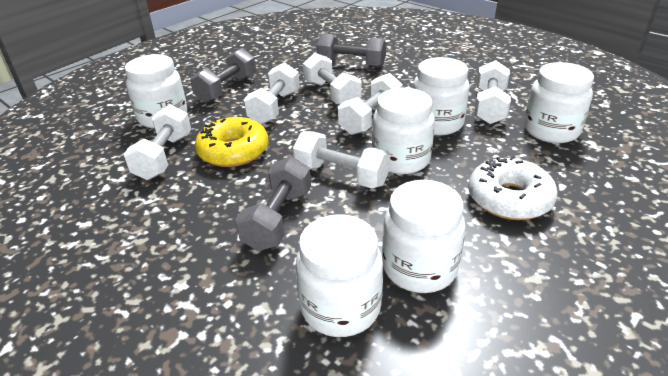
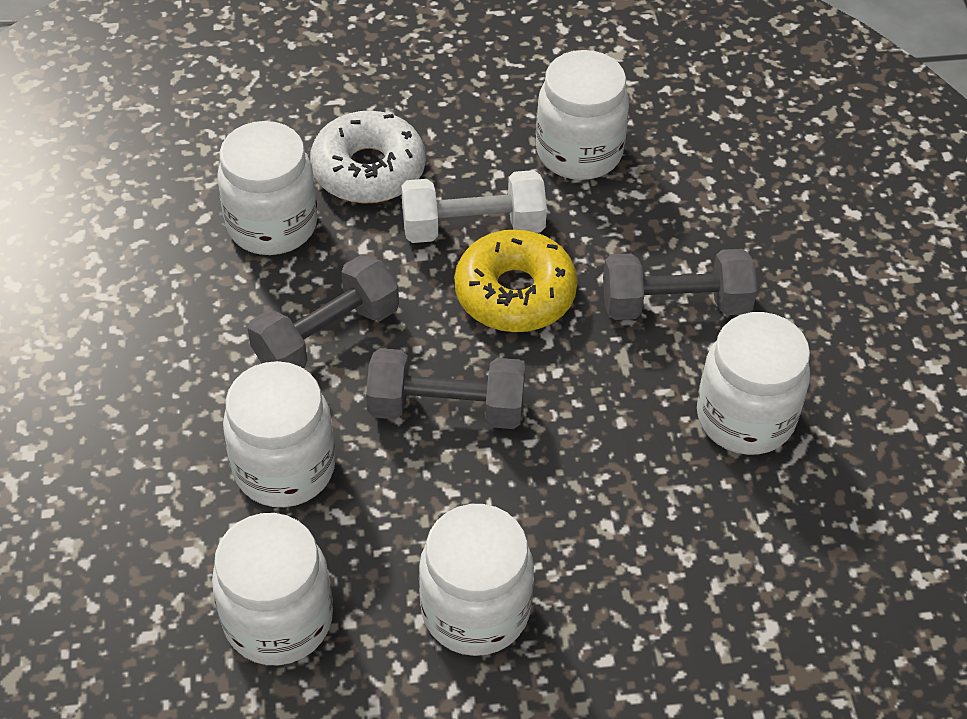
white dumbbell: [124,104,191,180] [244,62,300,125] [293,131,390,188] [303,53,362,105] [338,73,403,135] [475,60,511,125] = 6 -> [401,170,547,243] = 1

